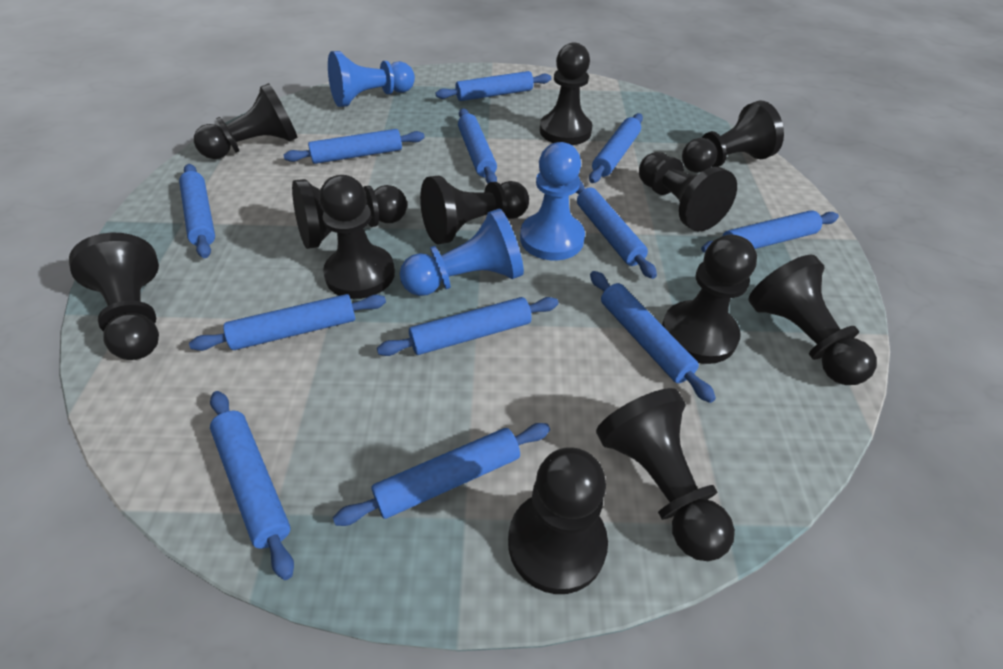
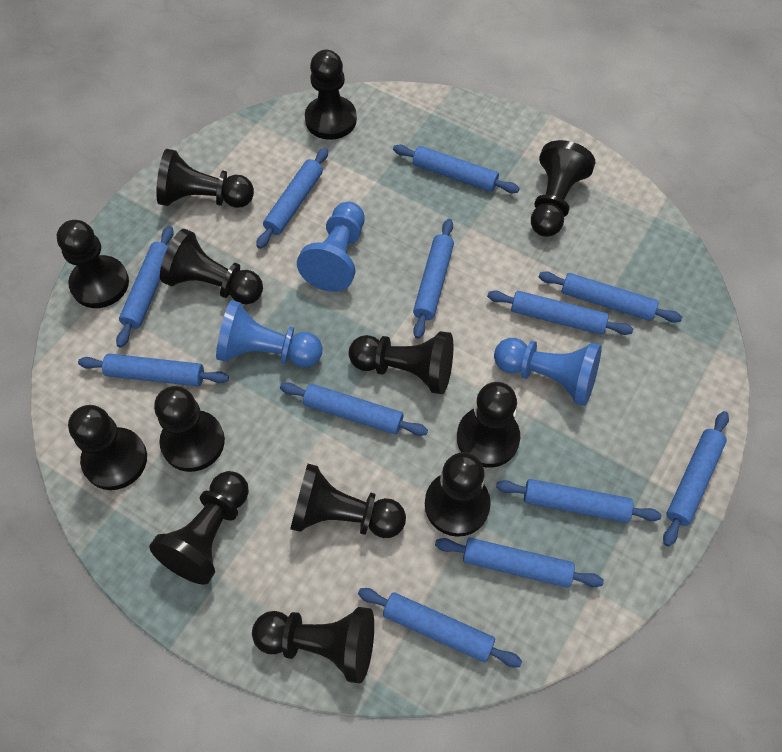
black pawn: [69,232,159,360] [194,83,297,159] [292,179,407,249] [319,175,395,299] [420,176,529,244] [508,447,608,594] [540,42,592,145] [596,388,735,561] [639,152,737,231] [662,235,757,364] [682,101,784,173] [748,255,877,385] = 12 -> [57,220,129,308] [68,405,147,490] [149,471,249,585] [154,386,225,472] [156,149,254,208] [160,229,263,305] [252,607,374,684] [290,464,406,538] [305,50,357,140] [349,331,453,394] [425,452,491,537] [457,382,520,468] [531,140,595,237] = 13

